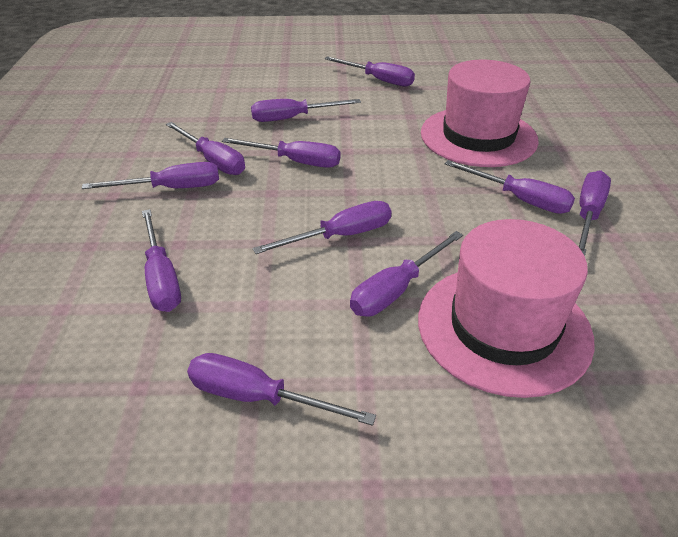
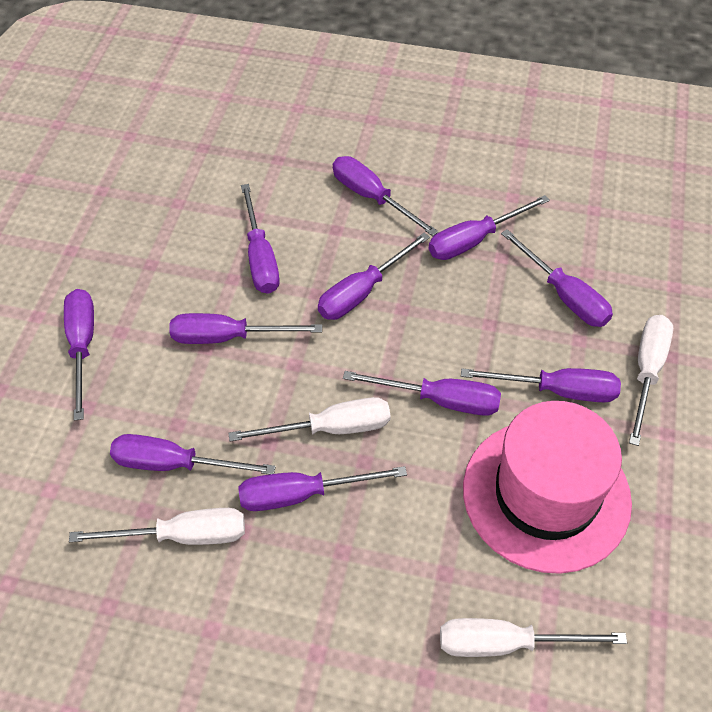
pink hat: [418,219,595,398] [421,60,539,167] = 2 -> [463,401,632,574] = 1
white screwdriver: none = 0 -> [69,508,245,545] [228,397,391,442] [440,618,627,657] [629,315,673,446] = 4

